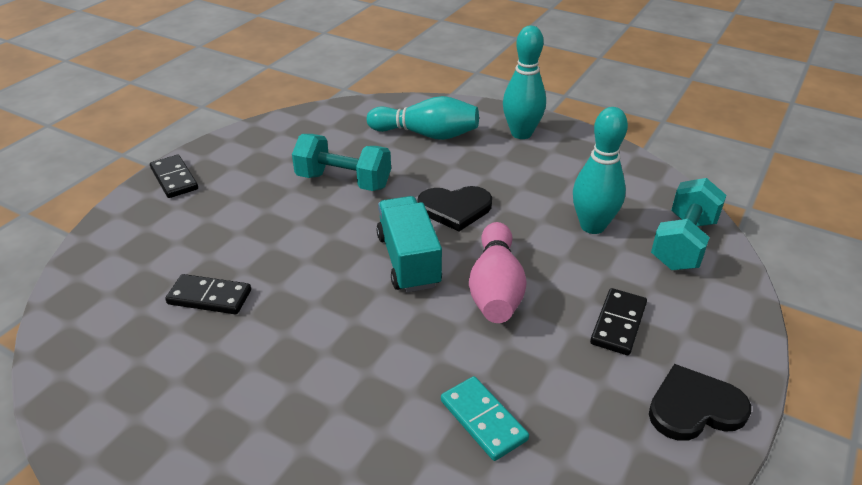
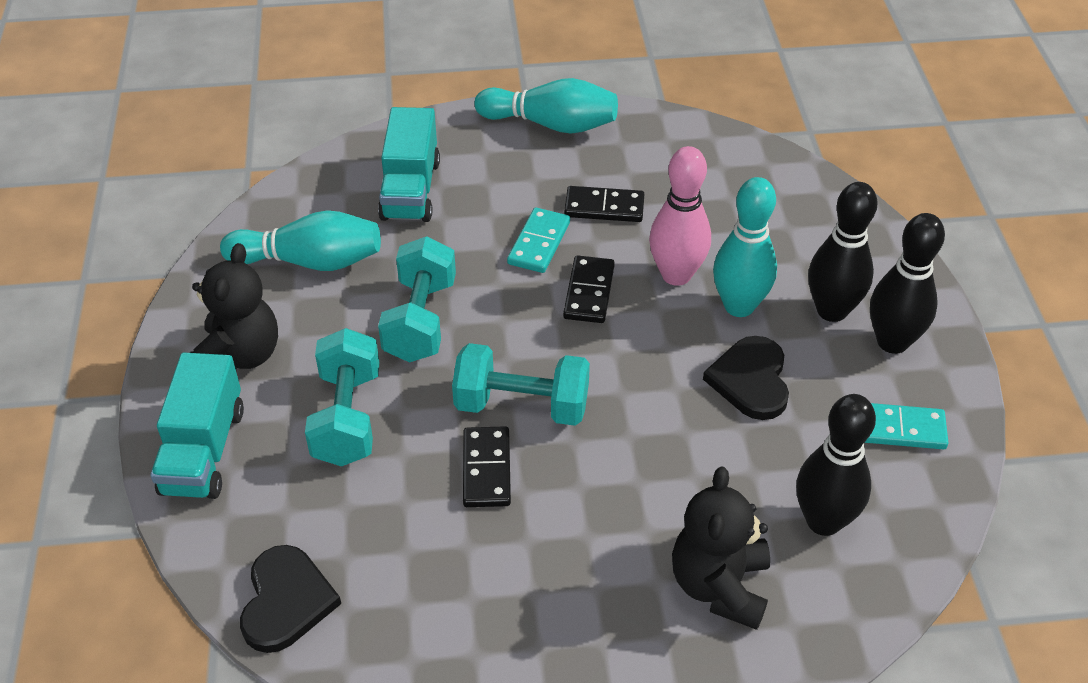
black bowling pin: none = 0 -> [796,394,876,536] [808,182,878,322] [870,213,945,354] = 3
black teddy bear: none = 0 -> [189,243,278,369] [672,467,770,630] = 2
turquoise domino: [441,376,529,461] = 1 -> [507,208,570,273] [864,403,949,449] = 2
turquoise dumbbell: [292,134,391,191] [651,178,726,270] = 2 -> [305,328,379,466] [378,236,456,363] [452,343,590,426] = 3
turquoise truck: [376,196,442,293] = 1 -> [150,353,244,499] [378,107,440,222] = 2

